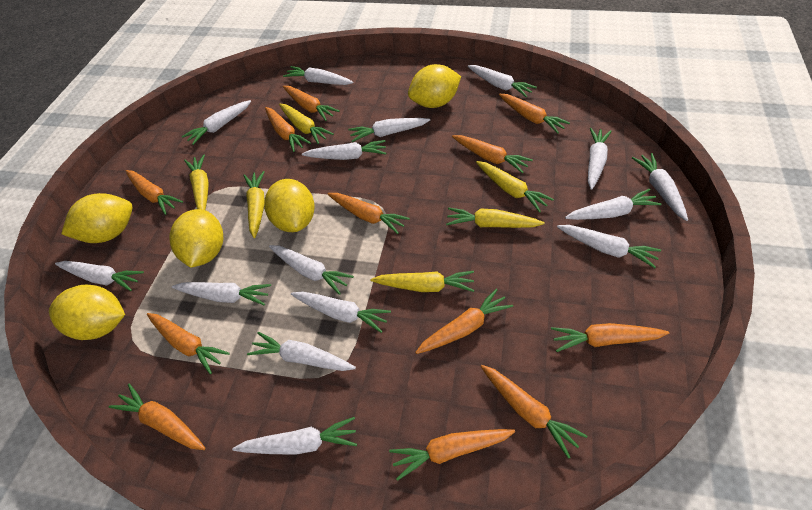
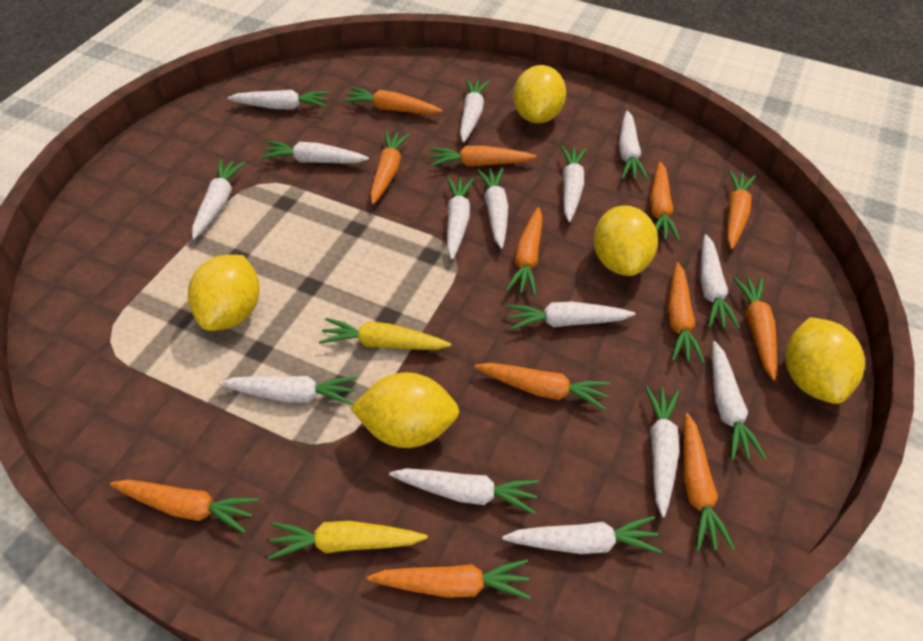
yellow carrot: [184,155,209,210] [243,171,265,238] [279,104,334,144] [371,271,475,292] [446,208,545,228] [476,161,554,212] = 6 -> [267,521,428,560] [319,318,451,350] = 2

